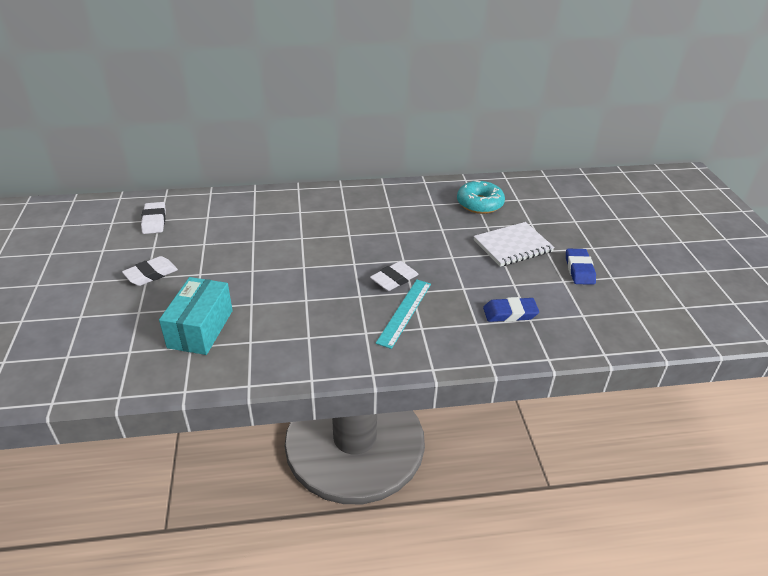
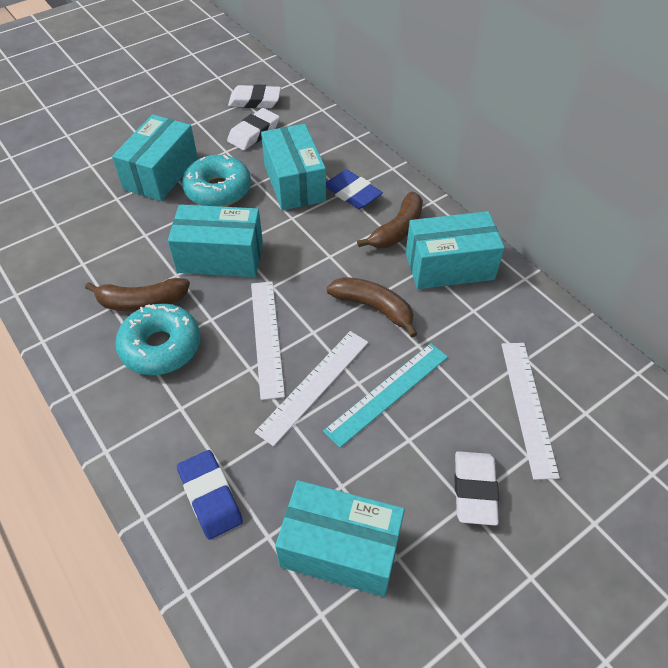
brown banana: none = 0 -> [85,278,190,312] [327,277,417,337] [357,192,423,248] = 3
turquoise box: [159,277,233,355] = 1 -> [112,114,198,201] [168,204,263,277] [261,124,326,211] [275,480,405,597] [406,211,505,289] = 5
turquoise donut: [457,180,505,214] = 1 -> [115,303,200,375] [182,154,251,207] = 2
white notebook: [473,222,555,267] = 1 -> none = 0
white ruler: none = 0 -> [251,281,285,400] [255,331,368,446] [501,343,560,480] = 3

